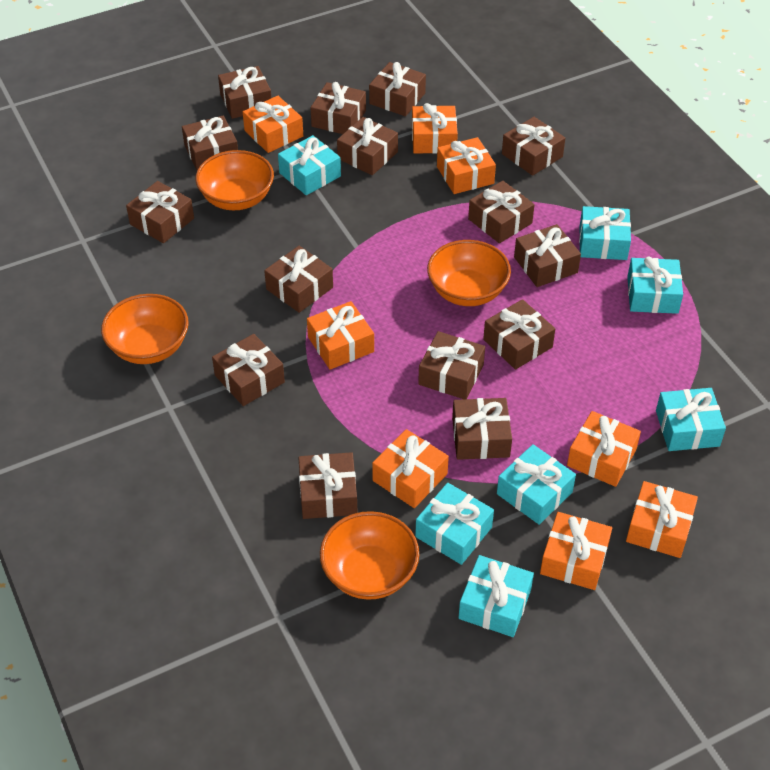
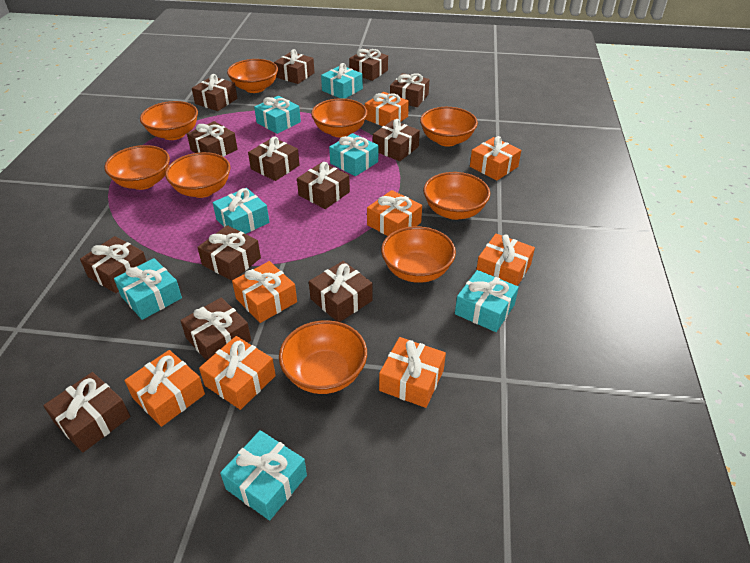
brown gift: [126,181,194,243] [182,116,238,170] [212,334,285,406] [218,66,271,119] [264,246,333,313] [298,452,358,519] [311,82,366,134] [337,117,398,175] [369,62,426,116] [418,331,485,399] [452,398,512,460] [468,181,535,243] [483,299,555,370] [502,117,565,176] [514,224,581,287] = 15 -> [43,372,130,453] [80,236,147,293] [180,297,251,361] [187,121,238,157] [192,74,237,111] [197,225,261,281] [248,136,300,181] [274,49,314,84] [297,162,350,209] [309,261,372,322] [349,49,388,81] [373,119,420,161] [390,73,430,107] = 13
orange bowl: [101,294,189,364] [196,150,274,210] [320,511,419,600] [427,240,511,306] = 4 -> [104,145,170,190] [140,101,198,140] [165,152,231,198] [227,59,278,93] [279,320,367,394] [311,99,367,137] [381,226,456,283] [420,107,478,147] [423,172,490,220] = 9

